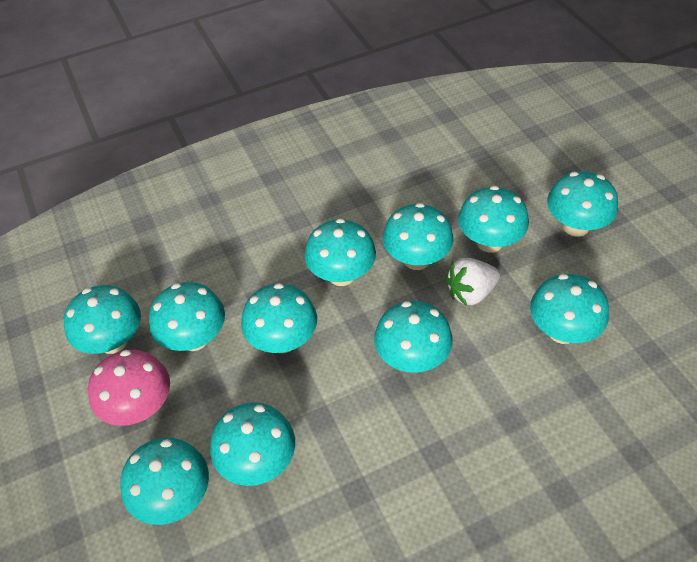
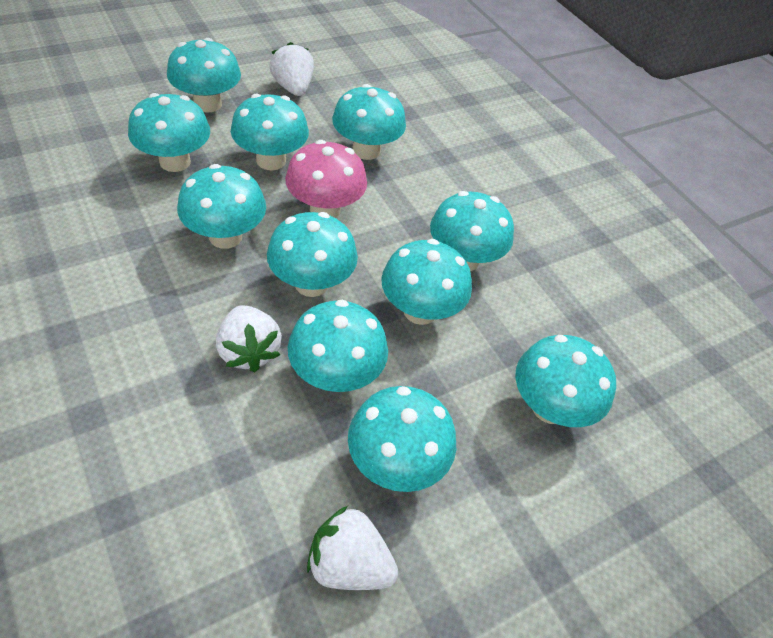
white strawberry: [446,258,500,306] = 1 -> [216,305,282,372] [270,42,314,96] [307,506,398,590] = 3

